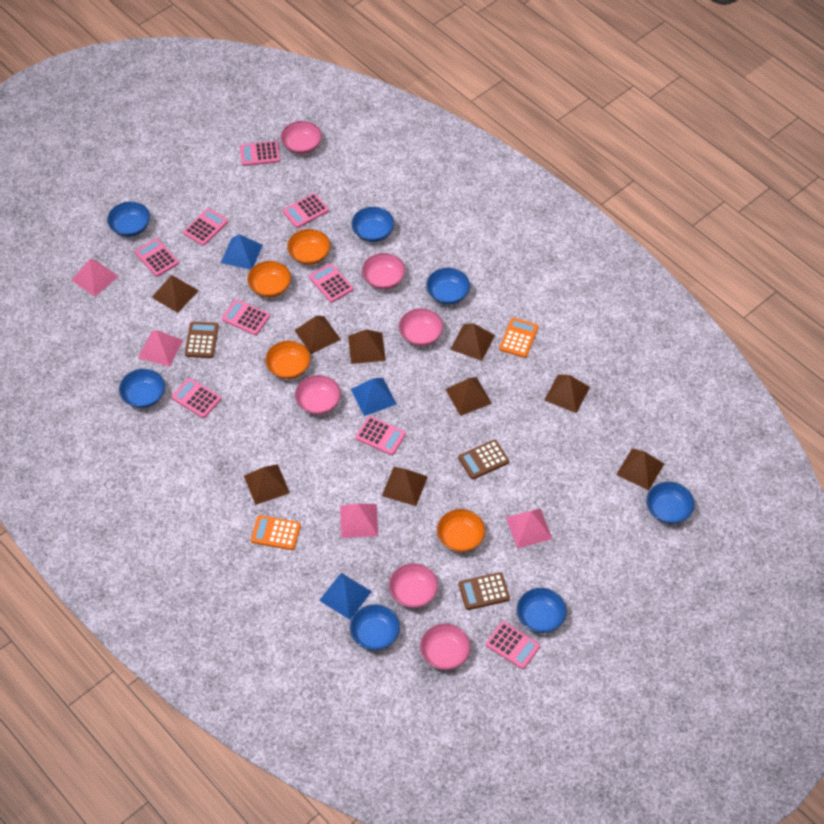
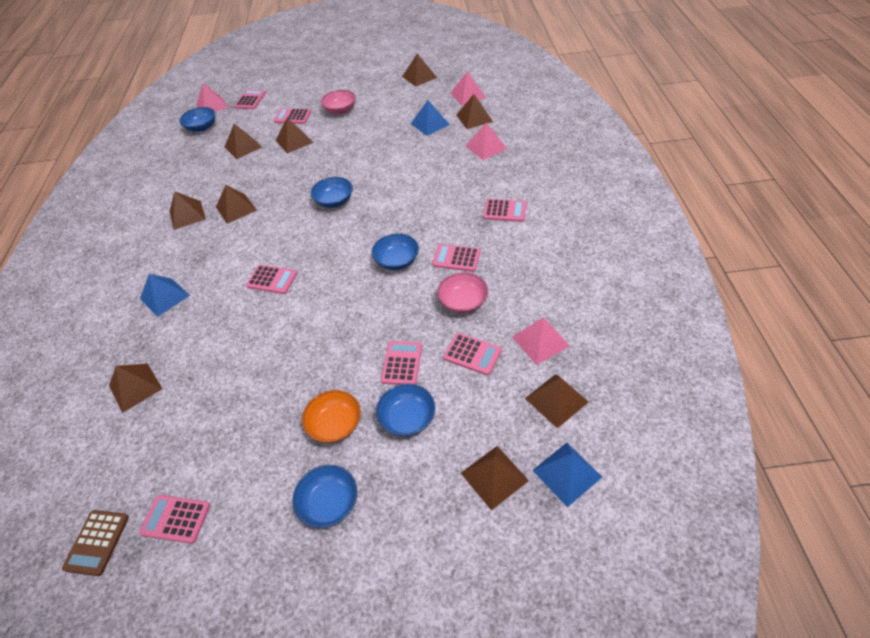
blue bowl: [107,201,150,237] [119,369,165,408] [350,604,400,650] [351,207,394,242] [426,268,470,305] [517,588,567,633] [646,482,695,524] = 7 -> [179,107,215,132] [292,465,357,528] [311,177,353,208] [372,233,419,270] [376,383,435,437] = 5
brown calculator: [185,321,219,358] [458,440,509,479] [459,572,510,610] = 3 -> [62,510,129,576] = 1
orange bowl: [247,261,291,298] [265,340,311,379] [287,229,331,265] [437,509,485,552] = 4 -> [302,390,361,443] = 1
orange calculator: [251,515,301,550] [499,318,538,358] = 2 -> none = 0
pink bowl: [281,121,322,154] [295,375,341,415] [362,253,406,290] [389,563,438,608] [399,308,444,346] [420,623,471,670] = 6 -> [321,90,356,114] [437,272,488,314] = 2
pink calculator: [135,238,179,277] [171,378,221,418] [183,208,228,246] [222,299,270,335] [240,141,280,166] [283,193,329,228] [309,263,353,303] [356,416,406,455] [486,621,540,669] = 9 -> [139,495,210,544] [234,89,266,109] [246,265,297,294] [274,108,311,124] [381,341,422,385] [433,244,481,272] [443,333,502,375] [483,199,526,222] = 8

